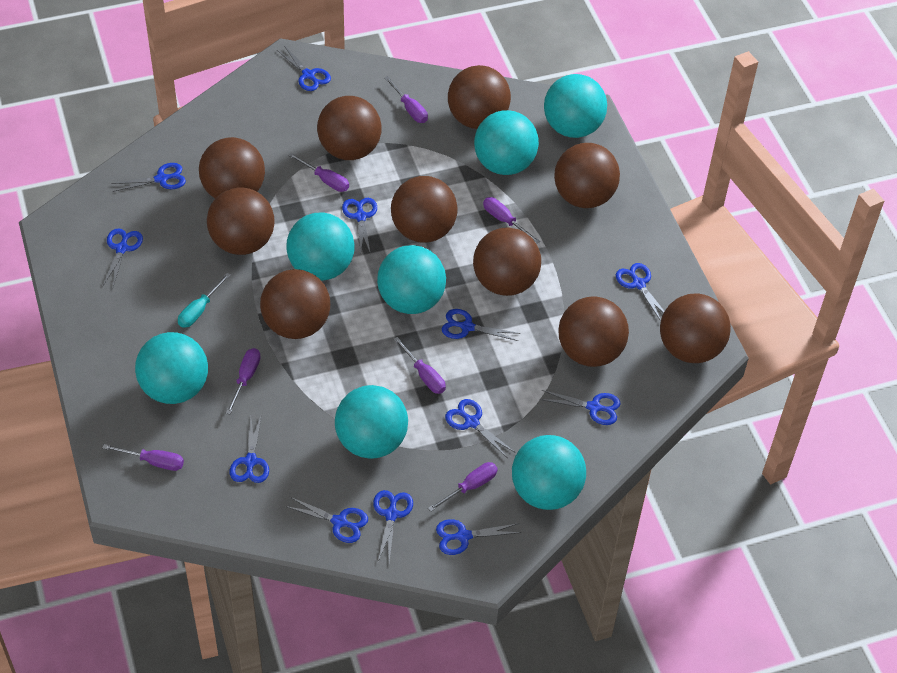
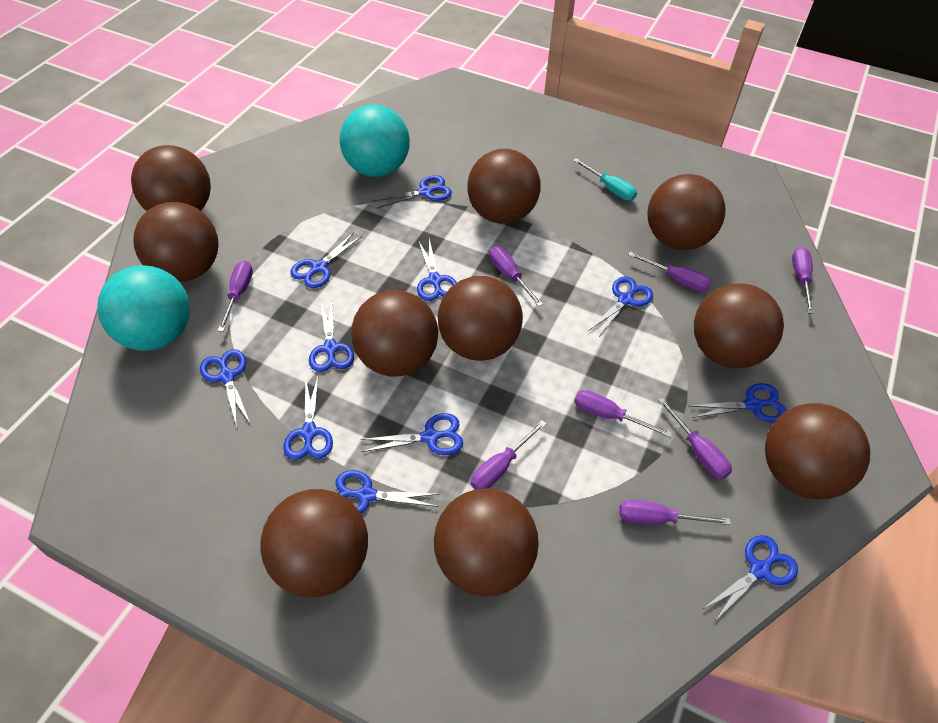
blue scissors: [103,228,143,287] [111,163,186,192] [230,414,269,483] [277,47,331,91] [285,497,368,543] [342,198,377,255] [373,490,413,563] [436,519,522,555] [442,309,520,341] [445,399,515,457] [540,390,621,425] [616,263,664,321] = 12 -> [200,349,250,427] [283,376,333,460] [290,232,362,288] [309,302,354,372] [335,470,439,513] [360,413,463,455] [373,175,452,208] [417,239,457,301] [588,276,653,338] [689,383,787,422] [703,535,798,622] = 11
purple screwdriver: [102,444,184,471] [226,348,261,414] [288,153,349,192] [384,76,428,123] [394,337,446,394] [428,462,498,512] [483,197,540,244] = 7 -> [218,261,253,332] [471,420,547,489] [489,246,543,307] [574,390,672,438] [619,500,731,525] [628,252,712,292] [658,398,732,479] [792,247,814,314] = 8
turquoise ball: [135,332,208,404] [286,212,355,280] [335,385,408,459] [377,245,446,314] [474,110,539,175] [512,435,586,510] [544,74,607,138] = 7 -> [97,265,190,351] [340,104,410,177] = 2

